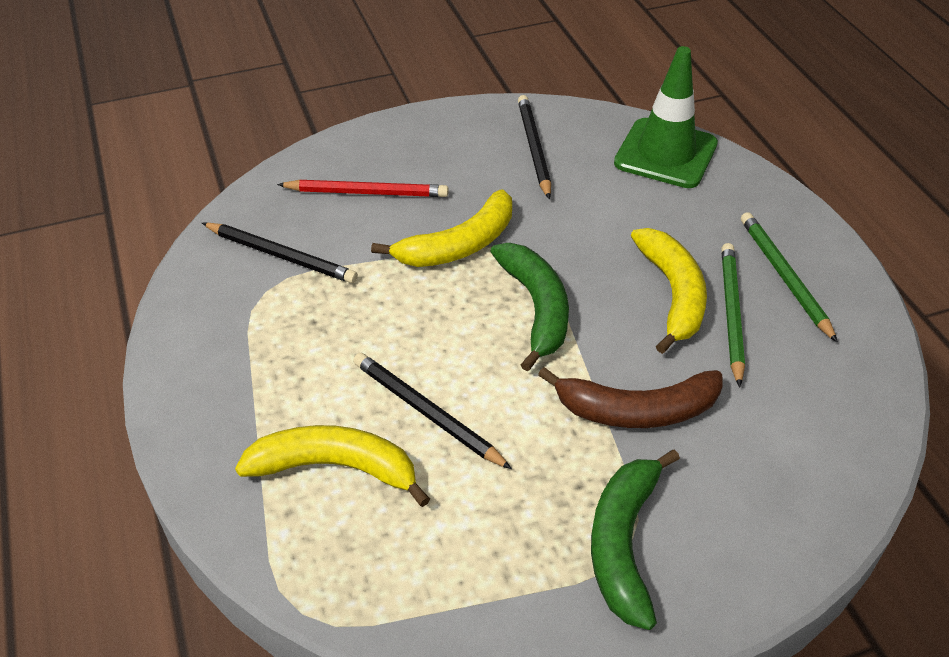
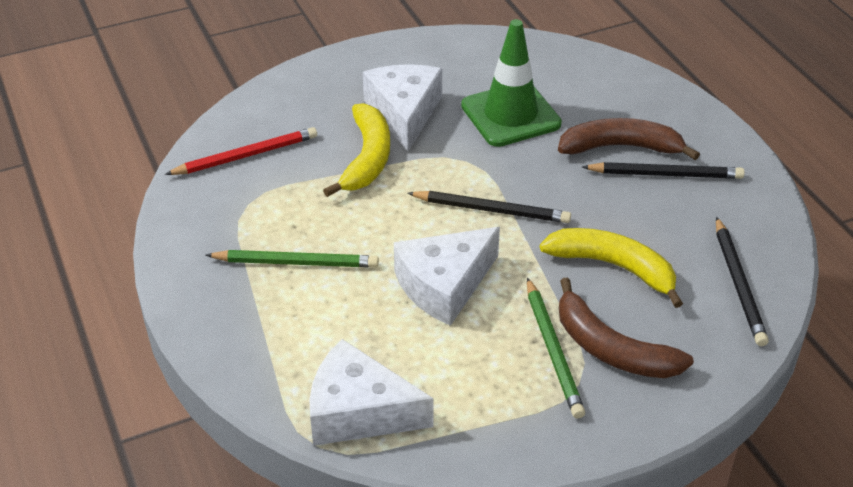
brown banana: [538,367,723,428] = 1 -> [558,118,700,160] [559,278,694,378] = 2
green banana: [490,243,569,371] [591,449,680,630] = 2 -> none = 0
white cheese: none = 0 -> [309,339,434,446] [363,64,442,151] [394,227,500,326] = 3
yellow banana: [235,425,430,507] [371,189,512,267] [631,228,707,354] = 3 -> [323,103,390,197] [540,228,683,308] = 2

